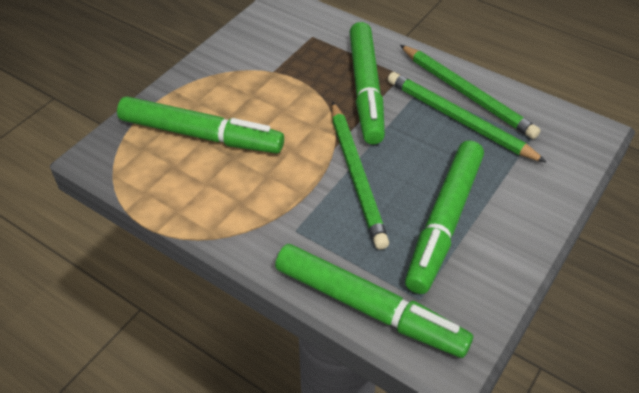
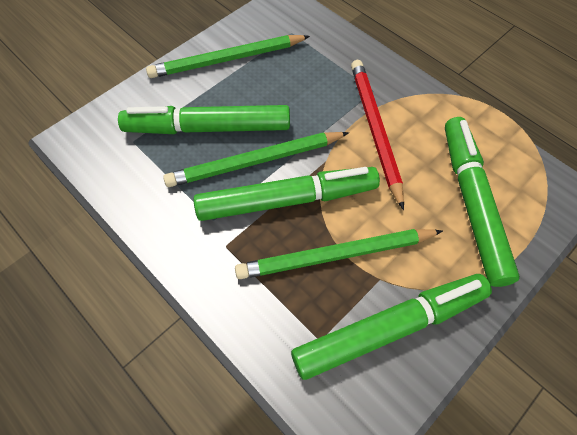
red pencil: none = 0 -> [351,60,404,210] = 1

